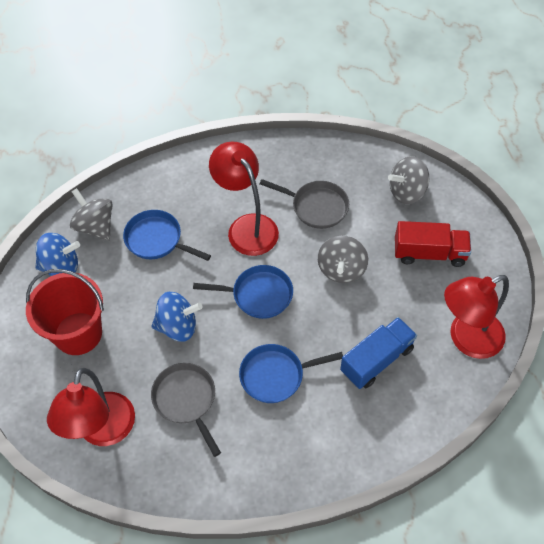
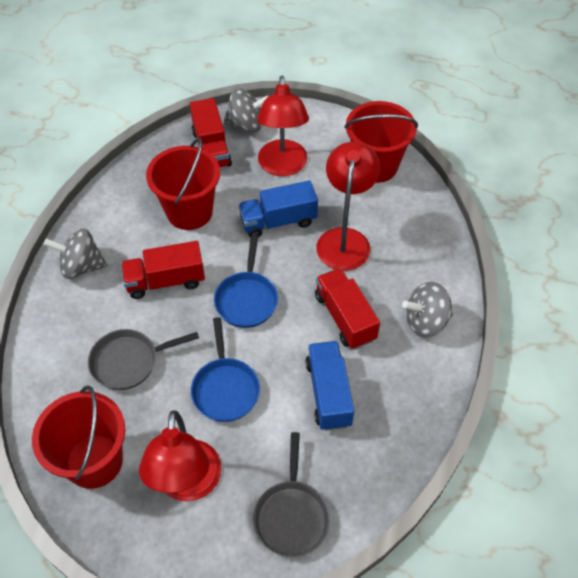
blue pan: [123,210,211,261] [193,265,293,319] [239,344,343,403] = 3 -> [191,317,260,422] [214,235,278,328] = 2
blue spinning top: [35,233,80,276] [151,292,203,341] = 2 -> none = 0
blue truck: [340,317,417,389] = 1 -> [239,180,318,238] [305,341,354,431] = 2
red bucket: [26,269,104,355] = 1 -> [32,385,125,489] [146,137,220,230] [344,101,418,183] = 3
red truck: [395,221,471,267] = 1 -> [121,241,205,299] [190,98,232,167] [315,268,380,349] = 3

